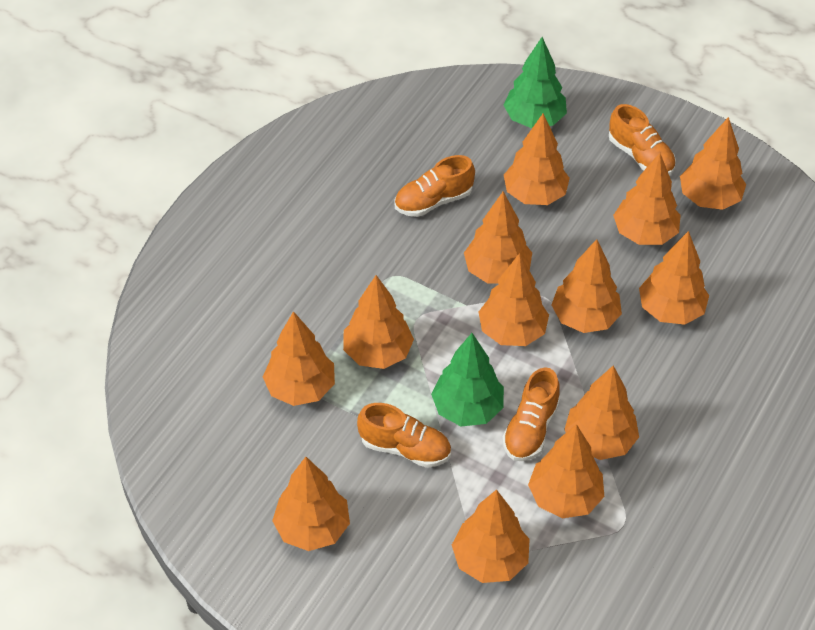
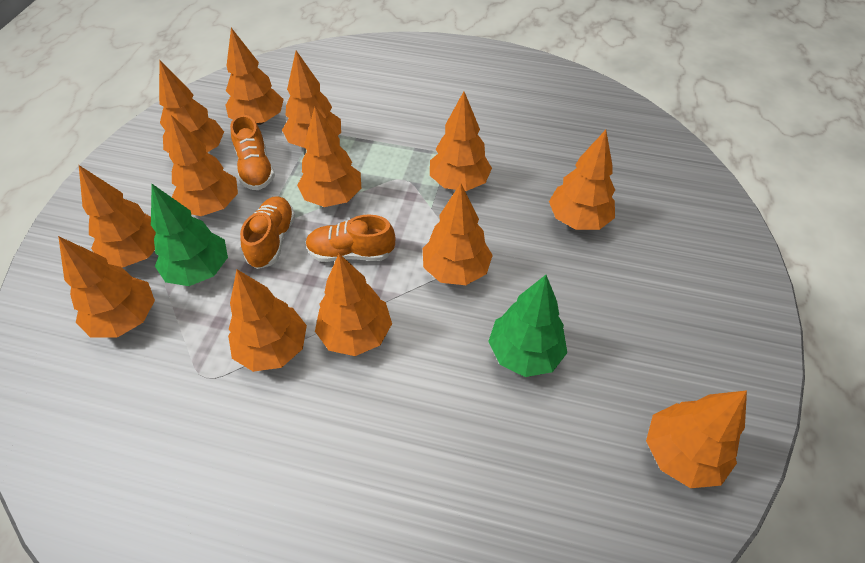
orange shoe: [357,403,451,468] [394,155,475,217] [502,367,560,461] [609,104,676,175] = 4 -> [230,115,275,190] [240,196,295,269] [306,215,395,262] = 3

